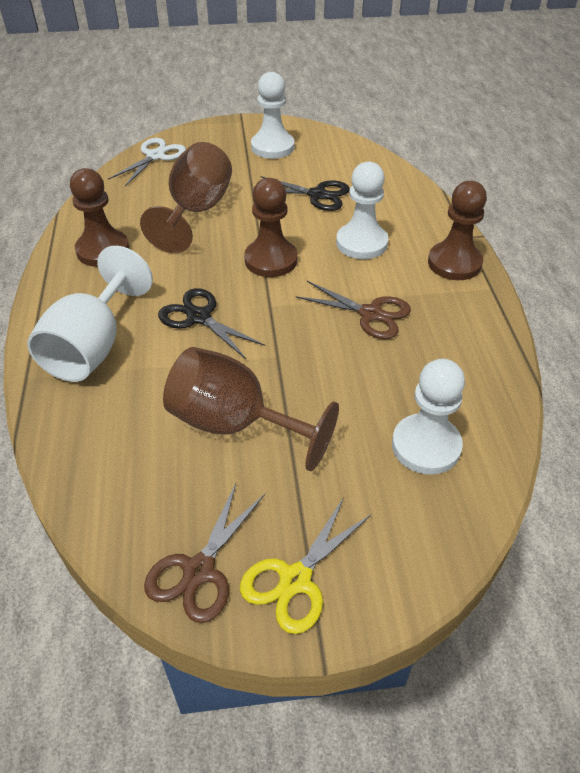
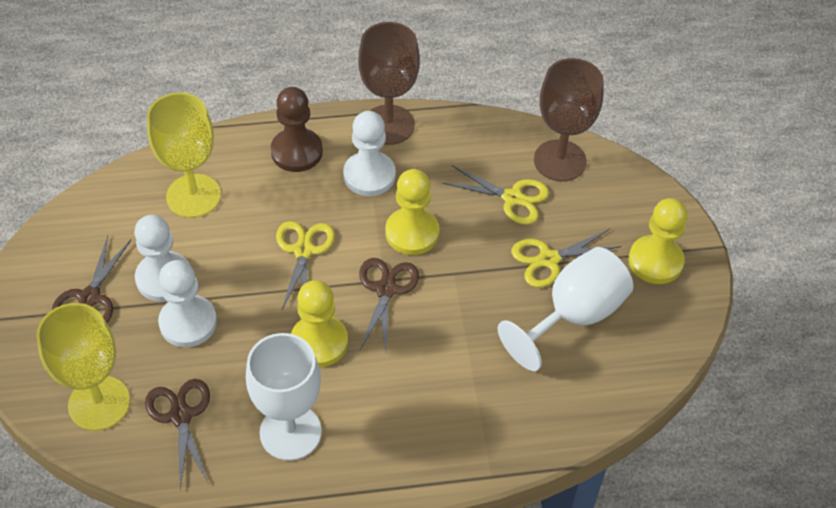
black scissors: [158,288,265,359] [253,176,350,211] = 2 -> none = 0
brown pawn: [70,168,129,267] [244,178,298,277] [428,181,487,280] = 3 -> [271,87,323,172] = 1
brown scissors: [144,483,265,623] [296,281,411,339] = 2 -> [52,236,131,323] [145,379,210,489] [359,258,419,352] = 3
white goblet: [27,246,153,382] = 1 -> [246,333,322,461] [498,247,633,371] = 2
white scissors: [108,138,186,186] = 1 -> none = 0
yellow goblet: none = 0 -> [36,303,130,431] [147,93,221,218] = 2
yellow pawn: none = 0 -> [291,280,348,367] [385,169,439,255] [629,198,687,284] = 3
yellow scissors: [240,497,372,634] = 1 -> [276,221,335,309] [442,165,549,225] [511,229,622,287] = 3

